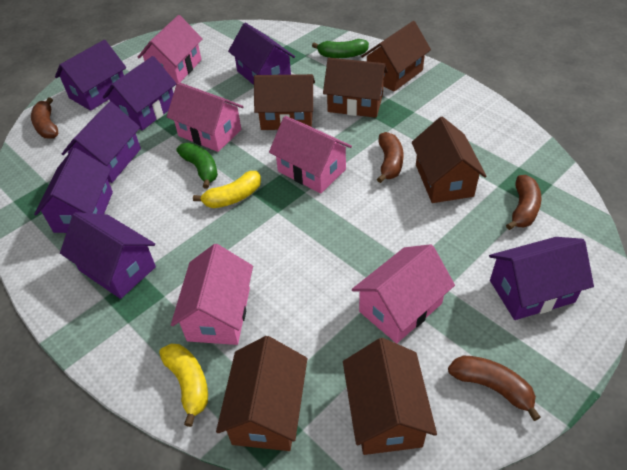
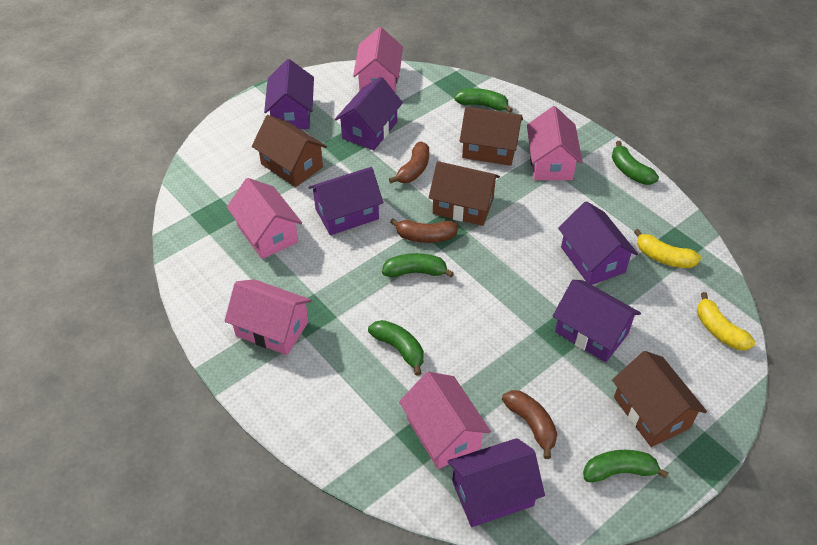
brown banana: [31,97,58,139] [377,132,403,183] [448,355,541,421] [506,175,541,230] = 4 -> [389,142,429,184] [390,218,458,243] [502,390,557,459] = 3
brown house: [216,336,307,451] [254,74,315,130] [323,58,388,118] [343,338,437,455] [361,21,431,92] [412,117,487,203] = 6 -> [252,115,327,187] [429,161,500,226] [459,107,523,166] [612,351,707,447] = 4
green banana: [177,143,218,189] [312,39,369,58] = 2 -> [368,320,424,376] [382,253,454,277] [454,88,513,113] [583,450,669,482] [612,141,659,185] = 5
purple house: [34,148,113,233] [55,40,126,111] [60,212,156,299] [62,102,141,183] [103,56,177,130] [228,23,295,85] [489,237,594,320] = 7 -> [264,59,314,129] [308,167,383,235] [335,77,403,150] [447,438,545,527] [553,280,641,362] [558,201,638,285] = 6

